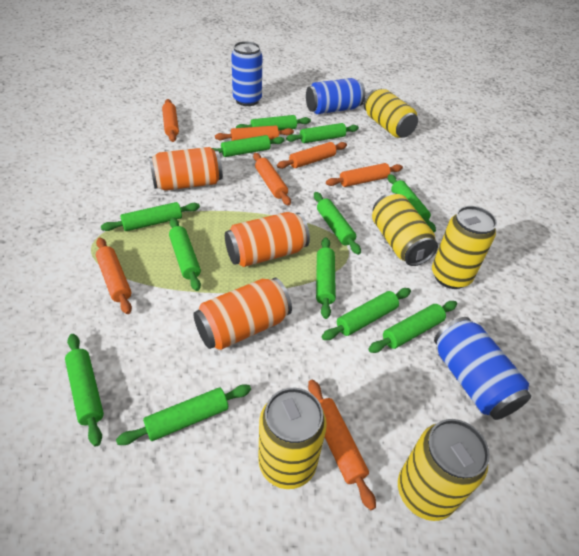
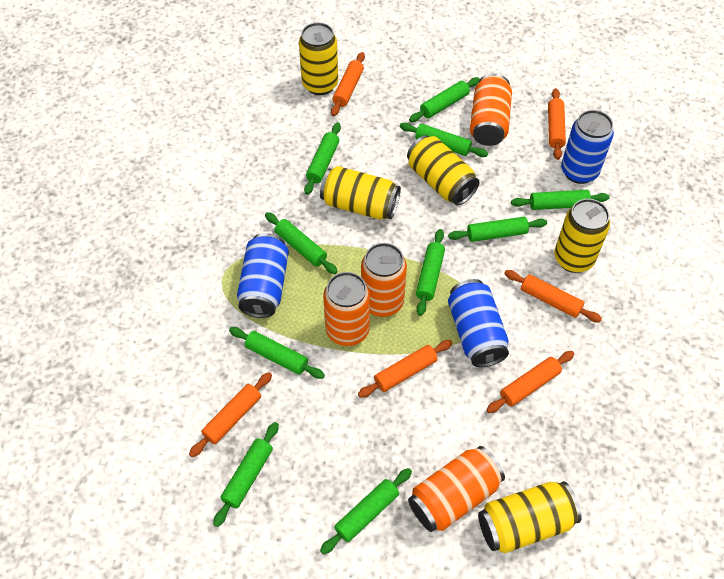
green rolling pin: [65,334,104,446] [101,202,200,231] [116,384,251,445] [169,218,201,291] [212,135,285,157] [236,115,311,130] [286,123,359,143] [314,192,361,255] [316,237,336,319] [322,288,411,340] [368,301,457,353] [388,174,436,232] = 12 -> [213,422,279,527] [229,327,325,379] [265,212,338,274] [304,122,341,195] [320,468,412,554] [399,123,488,157] [409,77,480,122] [416,229,445,316] [448,217,547,242] [511,190,609,210] = 10
orange can: [149,147,223,191] [193,278,292,350] [225,212,310,267] = 3 -> [323,272,370,346] [361,243,407,317] [408,446,505,532] [470,73,512,146] = 4
orange rolling pin: [96,238,132,314] [162,99,179,142] [215,125,294,141] [253,153,291,206] [277,142,347,169] [308,380,376,510] [326,163,403,187] = 7 -> [189,372,272,457] [331,52,365,116] [358,340,452,398] [486,351,574,413] [504,270,602,323] [548,88,566,160] = 6

